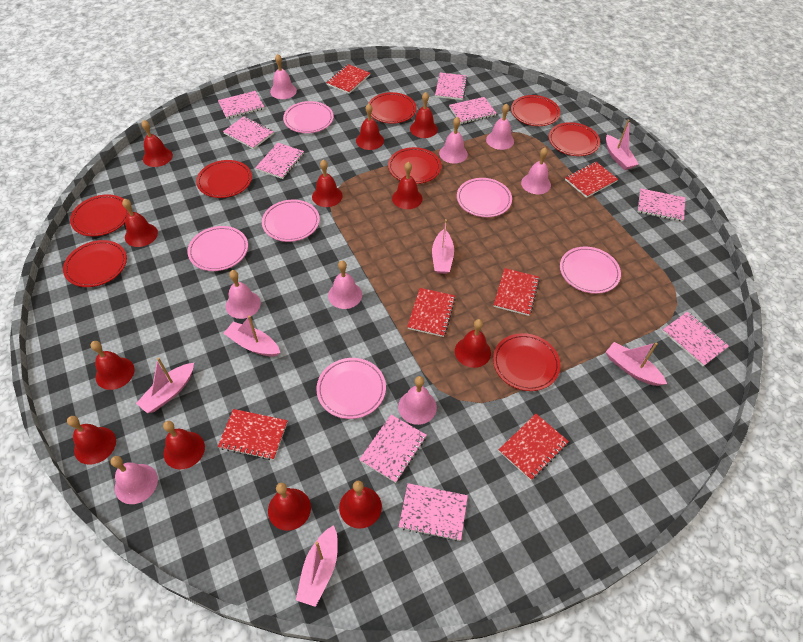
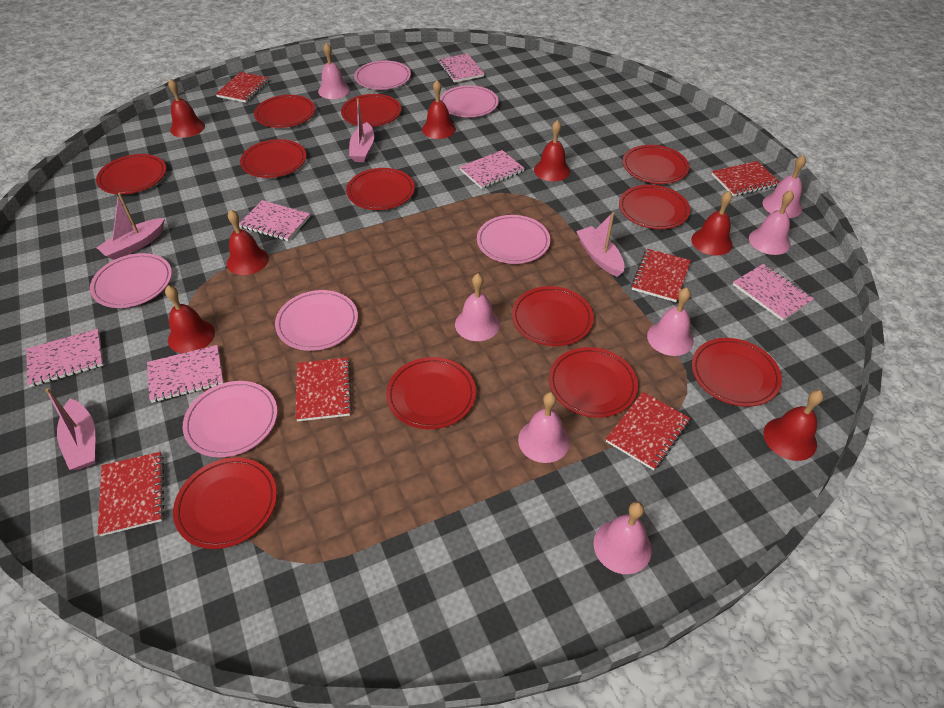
pink bell: [111,456,158,504] [226,270,261,319] [270,54,297,99] [328,260,362,309] [398,376,437,425] [439,117,468,164] [486,103,514,150] [521,147,551,194] = 8 -> [318,42,350,99] [455,273,500,341] [518,392,570,463] [593,502,652,574] [647,288,694,356] [749,190,794,255] [763,155,806,218] = 7
pink boat: [136,358,194,413] [223,316,280,357] [296,525,338,607] [432,219,454,274] [606,119,638,170] [606,342,667,386] = 6 -> [45,388,95,470] [97,193,165,260] [349,98,374,162] [576,212,625,277] = 4
pink notebook: [218,91,264,119] [223,116,274,149] [255,143,304,179] [359,415,427,483] [399,483,468,541] [435,73,468,100] [449,97,497,124] [638,188,685,222] [662,312,729,366] = 9 -> [26,329,103,387] [147,345,224,403] [239,200,310,241] [438,53,485,83] [460,150,525,189] [733,264,814,321] = 6
red bell: [67,416,116,465] [90,341,134,390] [122,199,158,247] [142,120,173,167] [163,421,205,469] [268,483,311,531] [312,160,343,207] [339,481,382,529] [356,104,384,150] [392,162,422,209] [410,92,438,138] [455,319,491,368] = 12 -> [165,285,215,353] [168,78,205,137] [227,210,269,275] [422,80,456,139] [534,120,570,181] [691,191,733,256] [763,390,824,461] = 7
red plate: [63,240,127,287] [70,194,129,237] [196,160,252,198] [368,92,417,124] [388,147,441,184] [493,333,561,391] [511,95,560,126] [549,122,600,156] = 8 -> [96,154,166,194] [173,457,277,549] [240,139,307,178] [254,95,315,128] [341,94,401,127] [346,168,415,210] [386,357,476,429] [512,286,594,346] [549,347,638,418] [619,185,690,229] [623,145,689,184] [692,338,782,407] = 12

